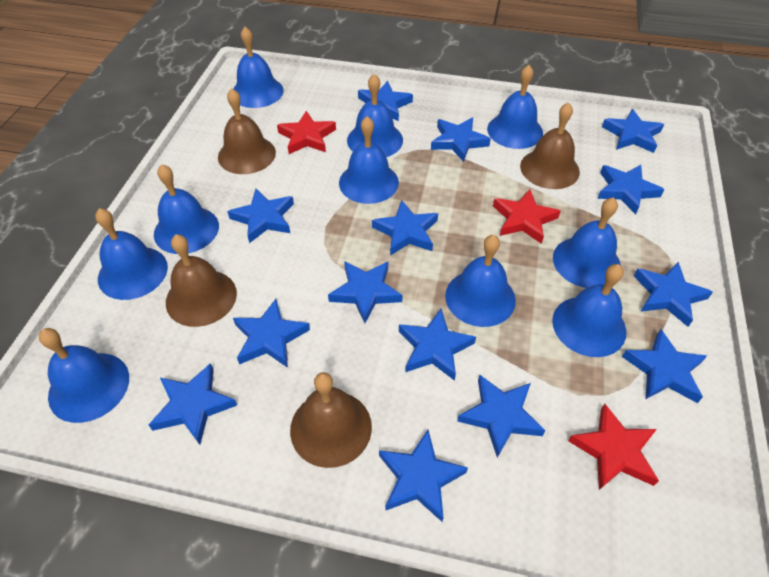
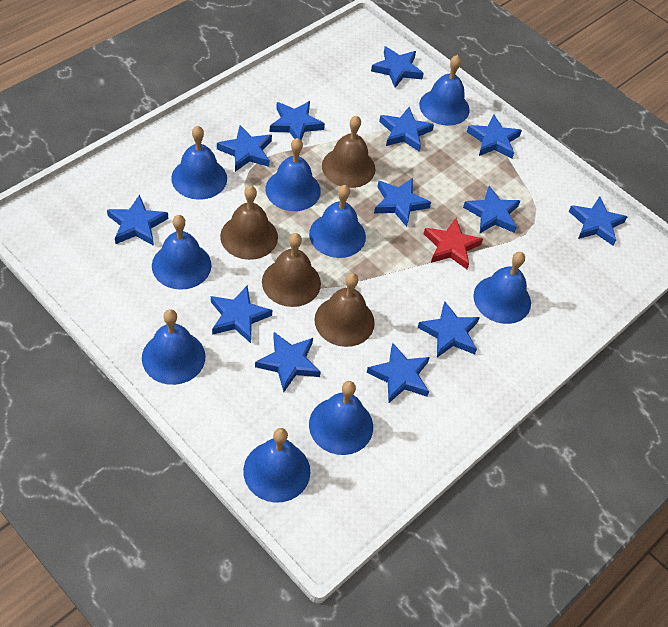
blue bell: [39,328,129,423] [95,208,168,300] [154,164,219,254] [233,27,284,108] [339,116,399,204] [347,74,403,157] [445,235,516,327] [487,65,543,149] [552,264,626,357] [553,197,621,288] = 10 -> [142,309,205,385] [152,215,212,290] [171,126,227,200] [243,428,310,503] [266,138,321,211] [309,185,366,258] [309,381,373,455] [419,55,470,126] [473,252,531,324] = 9
blue star: [149,363,237,445] [227,189,294,243] [233,299,310,368] [328,261,403,323] [358,81,413,121] [372,200,438,256] [379,430,468,522] [399,309,476,381] [431,117,491,162] [457,374,546,458] [597,165,664,214] [602,109,664,153] [622,329,707,403] [634,262,713,327] = 14 -> [107,195,168,246] [211,286,272,343] [217,125,272,172] [255,332,321,392] [270,101,325,140] [367,343,430,403] [371,46,424,88] [374,178,431,227] [379,107,434,152] [417,302,480,357] [463,186,520,233] [467,115,522,159] [569,196,627,246] = 13
red star: [277,111,336,154] [493,189,560,244] [568,404,659,490] = 3 -> [424,218,483,269] = 1

